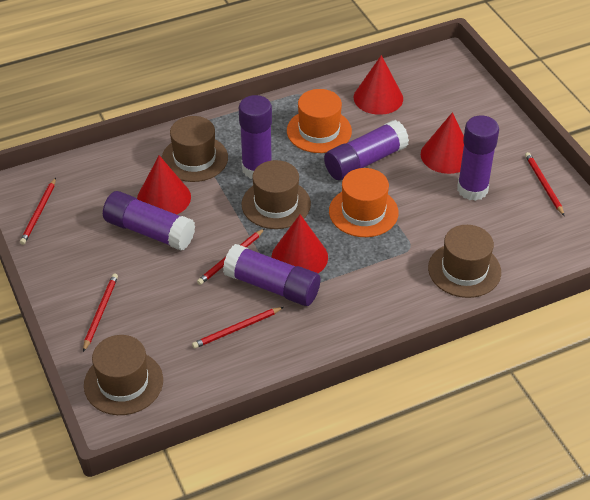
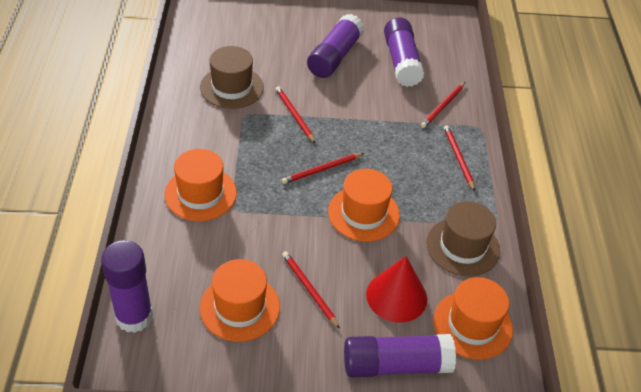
brown hat: [84,335,163,415] [161,116,228,182] [242,160,311,229] [428,225,501,298] = 4 -> [200,46,264,109] [426,201,500,276] = 2
orange hat: [287,89,352,153] [329,168,399,237] = 2 -> [164,149,237,221] [200,259,280,342] [328,169,400,242] [433,277,513,360] = 4
purple glue stick: [103,191,195,250] [223,244,320,306] [239,95,272,179] [324,120,409,180] [457,115,499,201] = 5 -> [101,240,153,333] [307,14,364,78] [344,334,456,378] [384,17,424,87] = 4
red cone: [137,155,191,214] [272,214,328,273] [354,55,403,115] [421,112,464,174] = 4 -> [366,256,427,323] = 1

